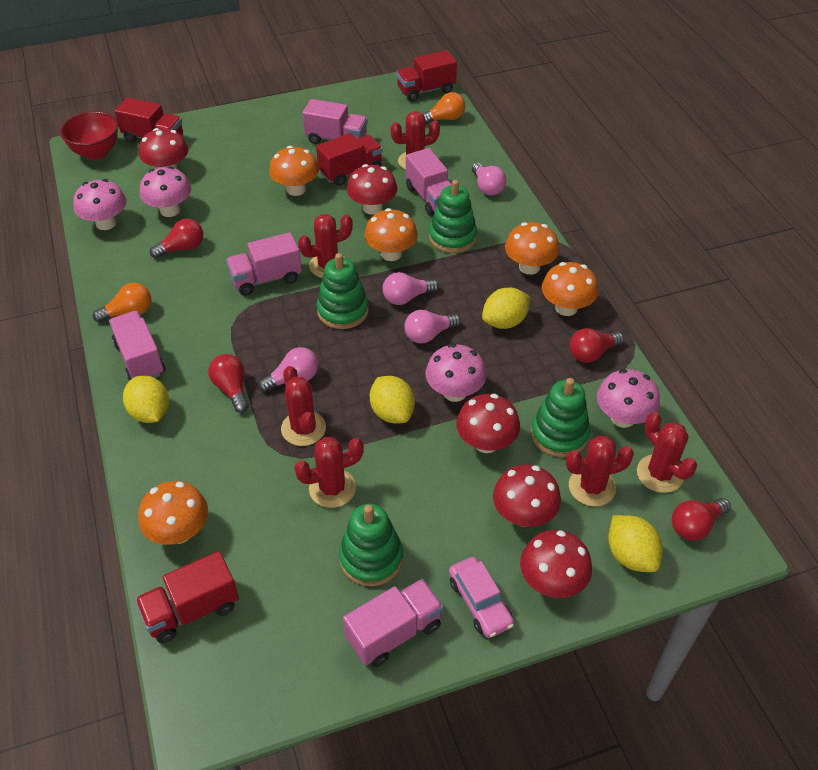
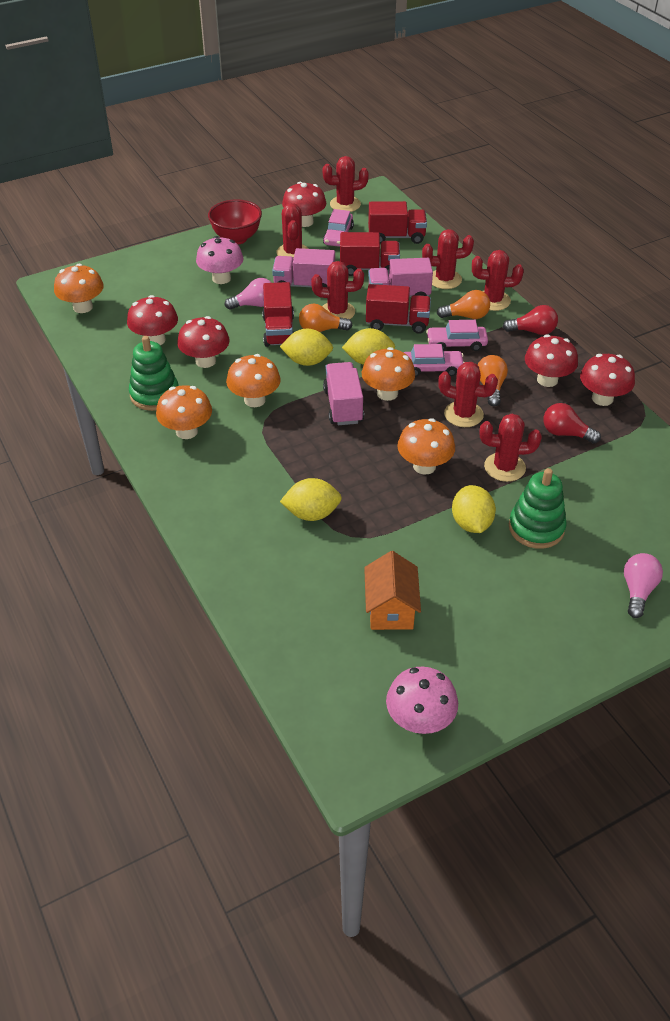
green stacking toy: [316,253,369,329] [339,504,403,586] [429,180,477,253] [531,378,590,457] = 4 -> [129,336,178,411] [509,468,567,549] = 2
orange house: none = 0 -> [364,551,421,630] = 1
orange light bulb: [93,283,152,323] [423,92,465,124] = 2 -> [299,304,353,332] [437,290,490,319] [478,355,508,406] = 3
pink car: [449,557,514,638] = 1 -> [323,209,354,247] [404,344,464,377] [426,320,488,351] = 3
pink light bulb: [258,347,318,392] [383,272,439,305] [404,310,461,344] [472,163,507,195] = 4 -> [225,278,272,310] [624,553,663,618] = 2
pink mushroom: [73,179,126,230] [140,166,191,217] [426,344,486,402] [597,369,660,428] = 4 -> [196,236,243,284] [386,667,458,734] = 2
pink truck: [109,311,165,381] [226,232,302,296] [302,99,368,144] [343,579,443,667] [406,148,452,216] = 5 -> [272,248,335,287] [323,362,364,425] [368,258,433,297] = 3
red cactus: [281,366,326,446] [294,437,364,508] [298,214,353,278] [391,111,440,170] [566,435,634,507] [637,412,697,493] = 6 -> [276,203,308,259] [311,261,364,319] [322,156,369,212] [422,229,474,289] [438,362,498,427] [472,250,524,311] [480,414,542,482] = 7
red light bulb: [150,219,203,259] [208,354,249,413] [570,328,624,363] [672,498,731,541] = 4 -> [503,305,558,335] [543,403,601,444] = 2

